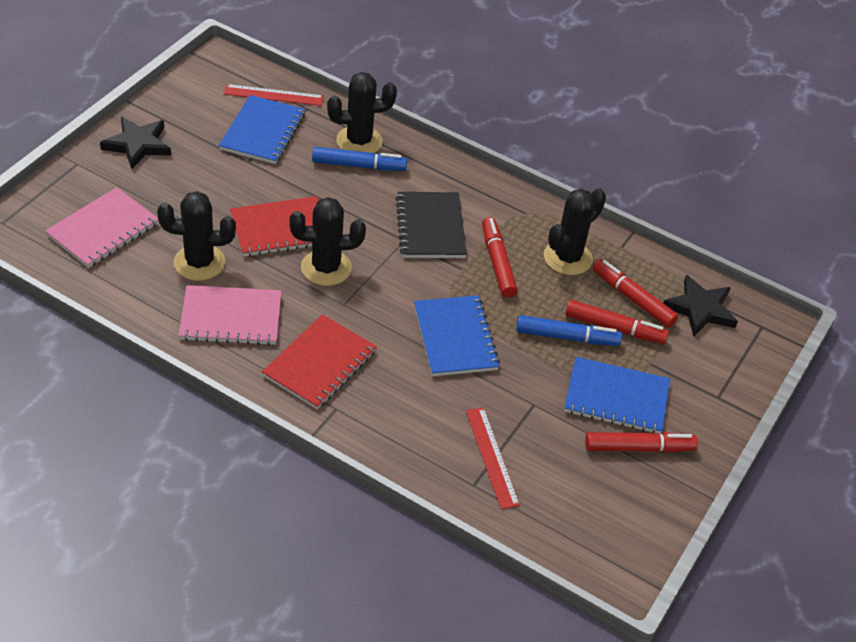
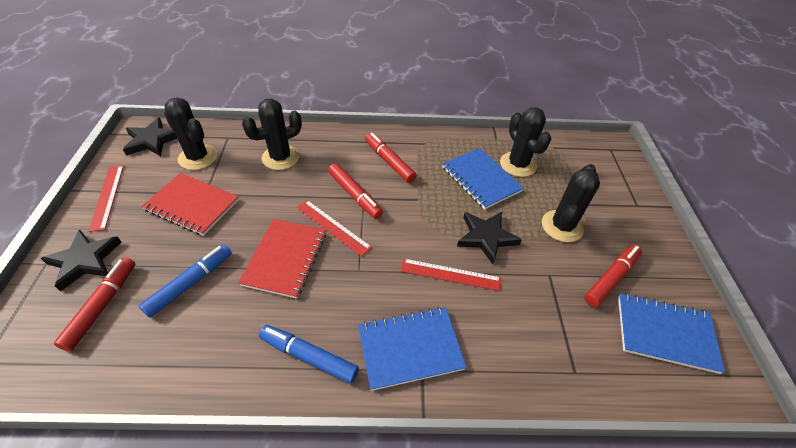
black notebook: [396,192,467,258] = 1 -> none = 0
black star: [100,117,171,169] [663,275,738,336] = 2 -> [41,230,121,292] [123,117,177,156] [457,212,522,264] = 3
pink notebook: [45,187,159,268] [178,285,282,346] = 2 -> none = 0
red ruler: [224,84,324,106] [466,407,520,509] = 2 -> [89,165,124,232] [297,200,372,257] [401,259,501,291] = 3

